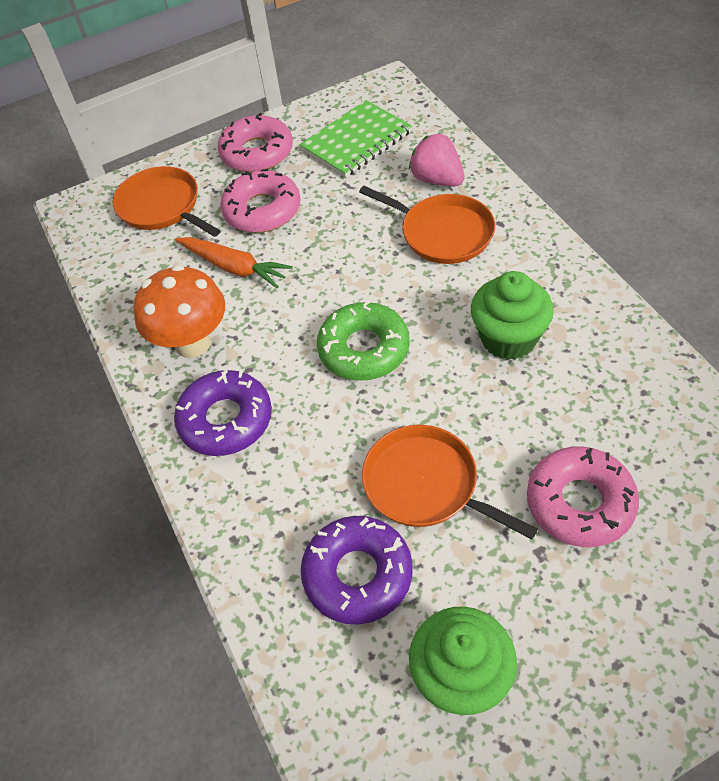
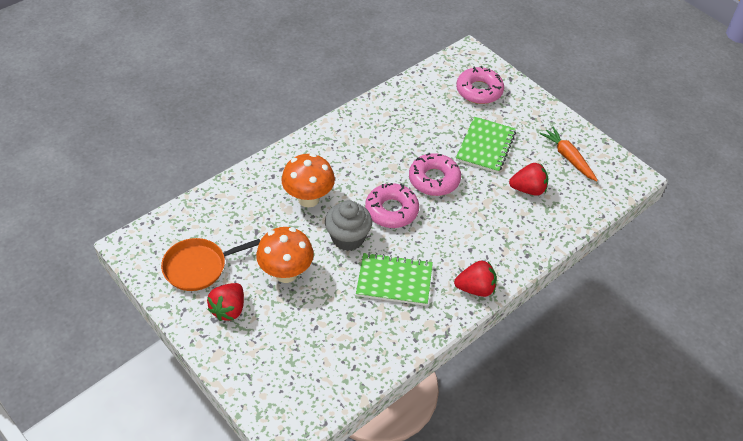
green cupcake: [409,606,517,715] [471,271,554,360] = 2 -> none = 0
green donut: [317,300,410,381] = 1 -> none = 0
green notebook: [300,100,412,178] = 1 -> [356,252,433,306] [456,117,516,173] = 2
grey cupcake: none = 0 -> [325,200,372,251] = 1
orange mushroom: [133,265,225,358] = 1 -> [256,227,314,283] [281,153,335,207] = 2
orange pan: [113,166,221,237] [359,186,495,264] [362,425,538,540] = 3 -> [161,238,260,291] = 1
pink strawberry: [409,133,464,186] = 1 -> none = 0
purple donut: [174,370,272,456] [301,516,413,625] = 2 -> none = 0
red strawberry: none = 0 -> [207,283,244,321] [454,261,497,297] [509,163,548,196] = 3

